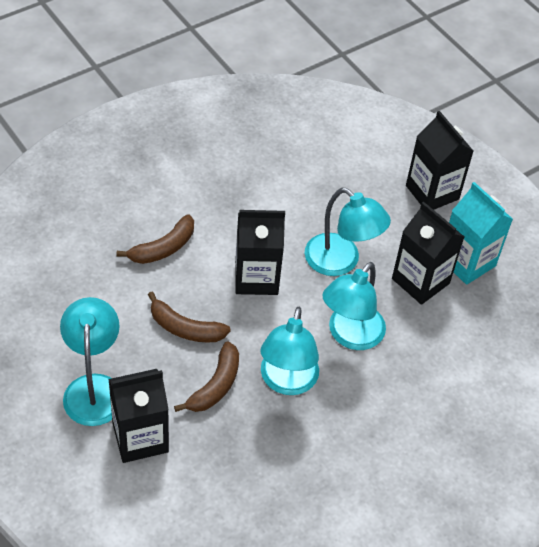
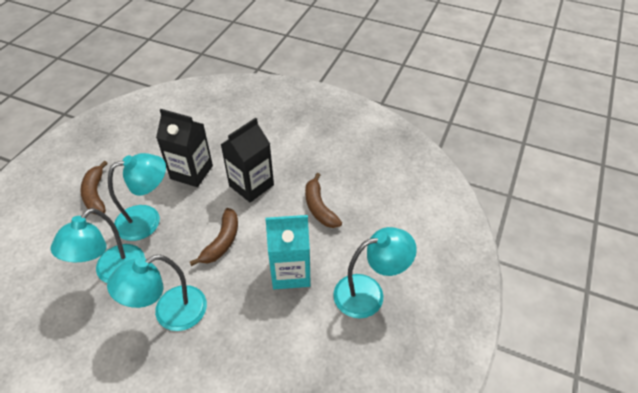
black carton: [108,369,169,463] [235,210,285,295] [392,202,464,305] [406,111,473,210] = 4 -> [156,109,213,187] [220,118,274,203] = 2

